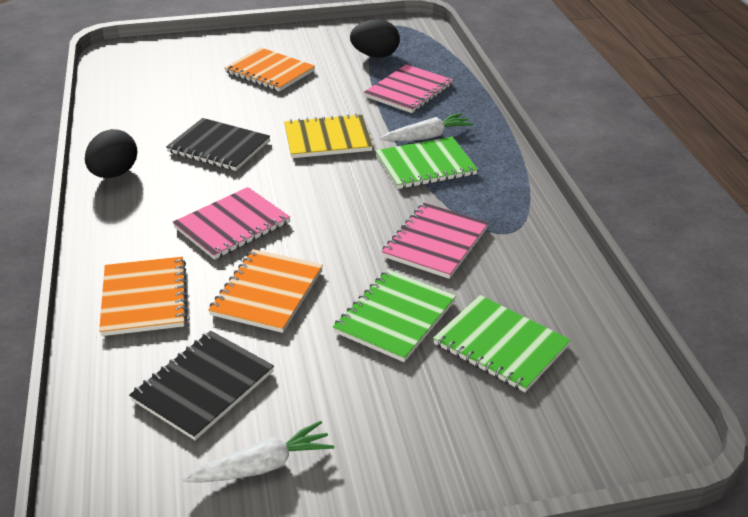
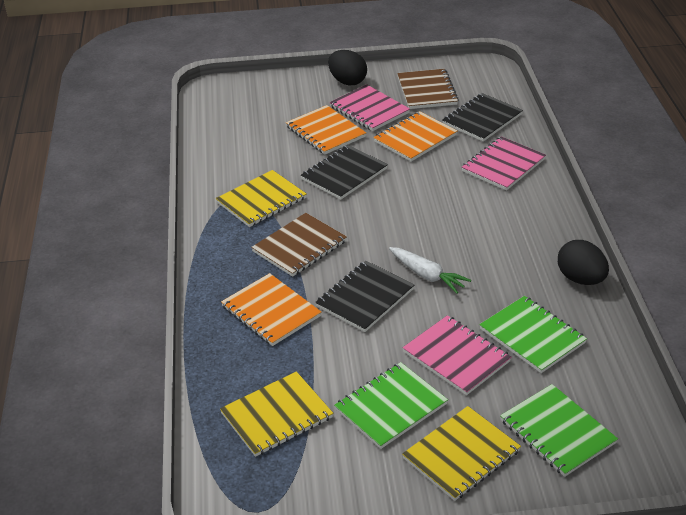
black notebook: [129,331,274,440] [166,118,270,171] = 2 -> [301,145,388,200] [315,261,414,332] [442,93,523,142] = 3
brown notebook: none = 0 -> [251,213,347,277] [397,69,459,109] = 2
white carrot: [183,421,334,483] [380,113,473,141] = 2 -> [389,247,471,294] = 1
yellow notebook: [284,114,373,158] = 1 -> [216,170,307,227] [220,371,333,457] [402,406,521,501] = 3

